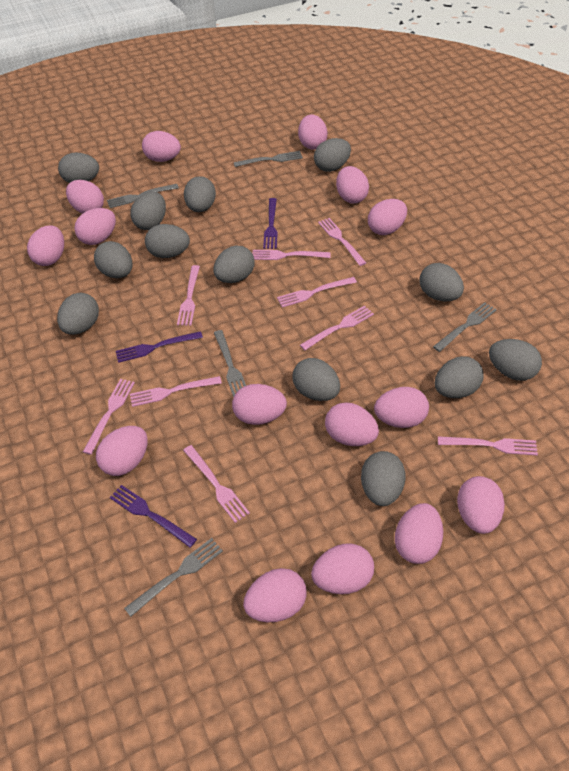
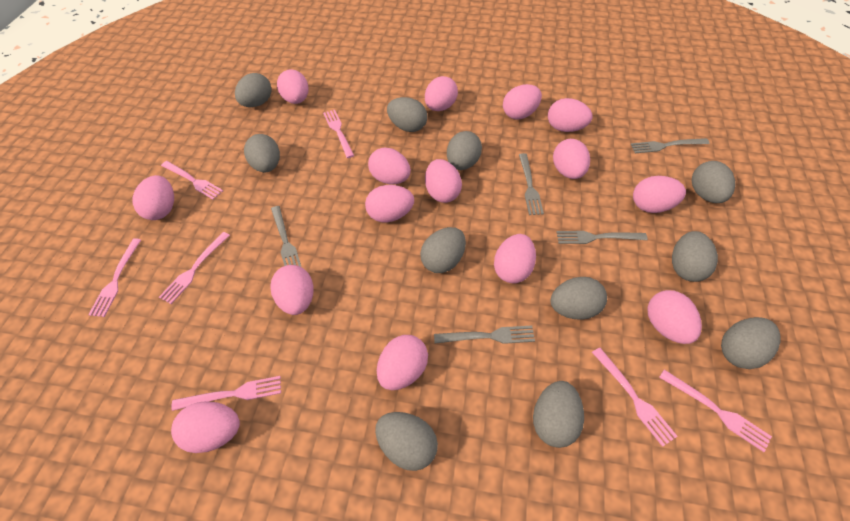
grey egg: [57,293,99,335] [58,152,99,183] [94,241,132,278] [131,192,166,230] [145,224,190,258] [184,176,216,212] [213,245,254,283] [293,358,340,401] [314,138,351,172] [361,451,406,506] [419,263,464,302] [435,356,484,398] [489,339,542,381] = 13 -> [235,73,272,107] [244,134,280,172] [375,412,438,471] [387,97,427,132] [420,227,466,273] [447,131,482,170] [533,381,584,448] [550,277,607,320] [672,231,718,282] [692,161,735,203] [721,317,781,369] = 11
pink fork: [83,379,135,455] [130,376,222,407] [177,265,200,326] [183,445,250,523] [252,250,331,260] [277,277,357,307] [300,306,374,350] [318,218,366,266] [438,436,538,456] = 9 -> [88,238,141,317] [159,232,230,304] [161,161,223,200] [171,376,281,411] [323,110,354,158] [592,347,678,447] [659,370,772,452] = 7
purple fork: [109,485,197,548] [116,331,203,363] [263,198,278,249] = 3 -> none = 0

